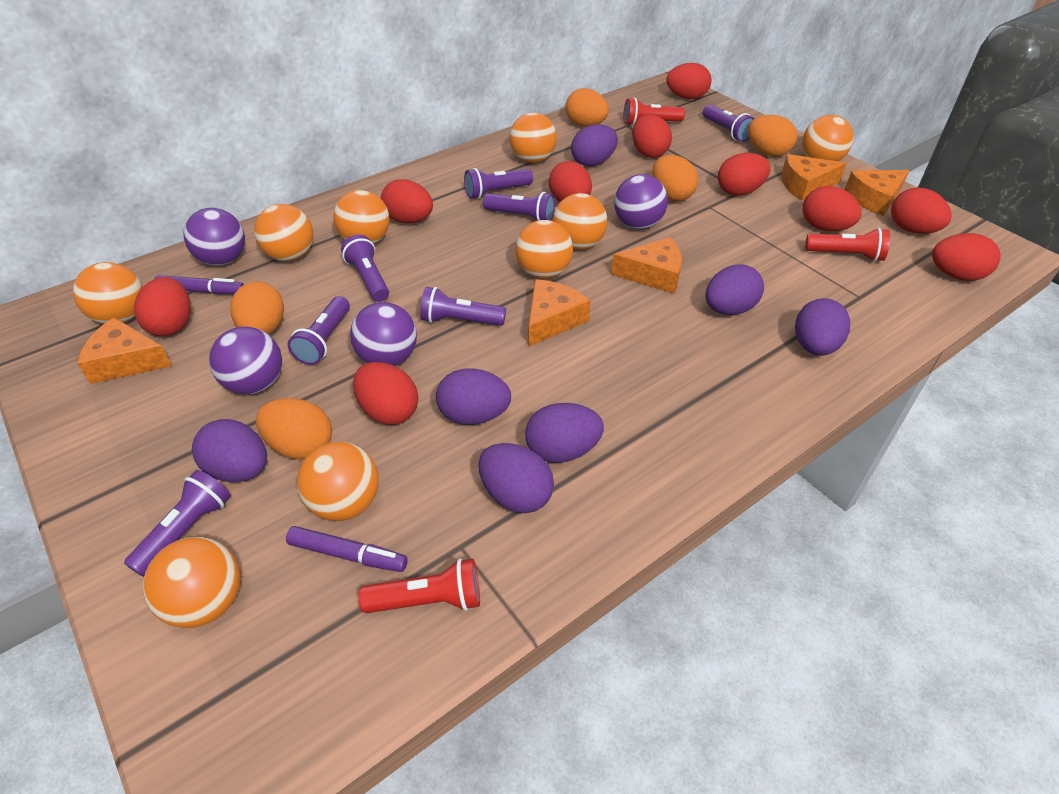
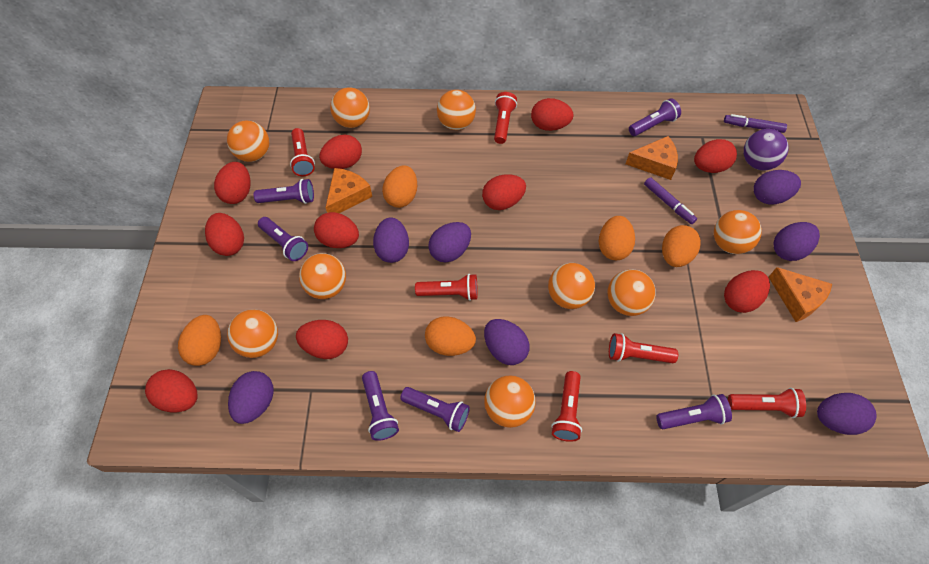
orange cheese: [77,317,172,384] [529,279,591,346] [611,237,682,294] [782,154,847,200] [845,170,910,216] = 5 -> [325,168,372,213] [626,136,678,180] [769,267,832,322] = 3
purple ball: [184,208,245,266] [209,326,282,395] [350,302,417,366] [614,174,668,229] = 4 -> [744,129,789,170] = 1
purple flashlight: [124,470,231,577] [288,296,350,365] [341,234,389,302] [420,287,506,326] [464,168,533,199] [483,192,555,221] [703,105,755,142] = 7 -> [254,179,314,204] [258,217,308,261] [362,371,399,441] [400,387,470,432] [629,98,681,136] [656,394,732,429] = 6
red flashlight: [359,558,480,613] [623,98,685,126] [805,228,890,262] = 3 -> [290,128,315,176] [415,274,478,301] [494,92,517,144] [551,371,582,442] [609,333,678,363] [728,388,806,418] = 6

